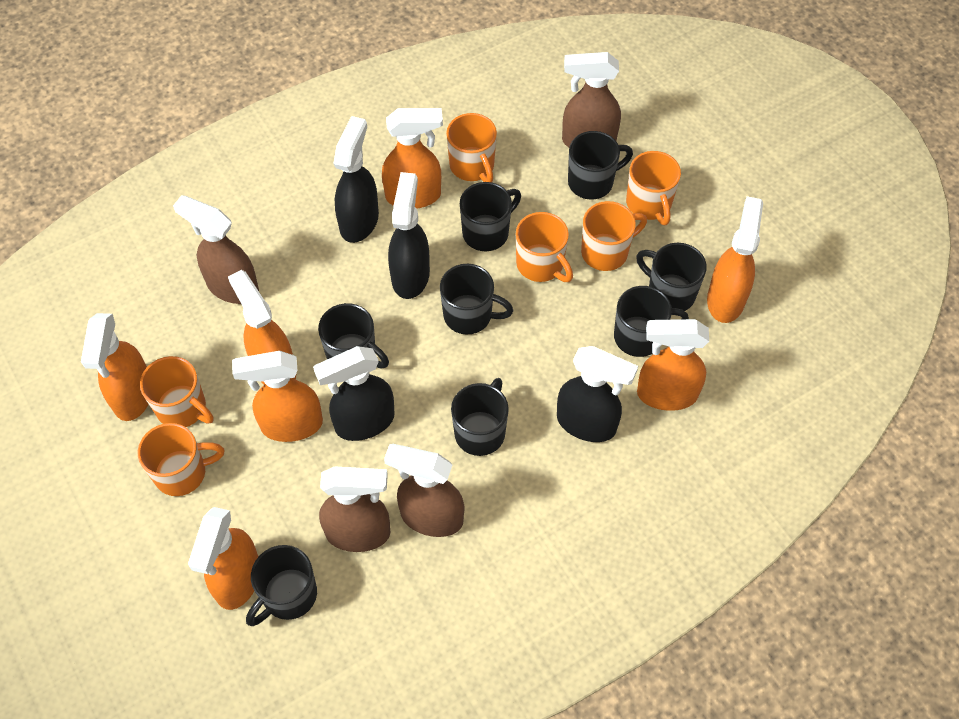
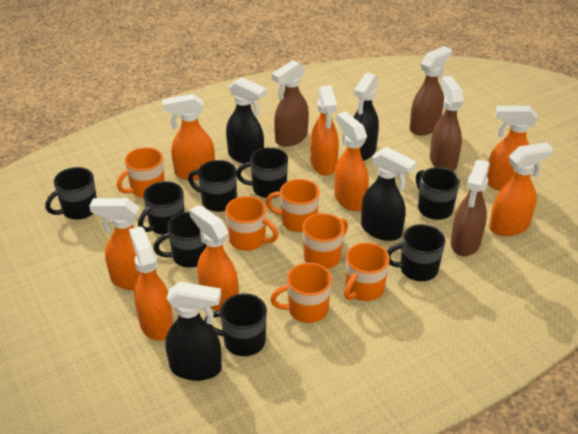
orange spray bottle: [81,313,148,421] [188,507,259,610] [228,270,296,384] [232,351,323,442] [382,108,443,209] [637,319,709,411] [707,196,763,323] = 7 -> [89,198,157,290] [129,226,173,341] [162,94,215,180] [189,205,239,311] [310,85,339,176] [334,111,369,211] [487,106,538,191] [489,142,553,236] = 8

